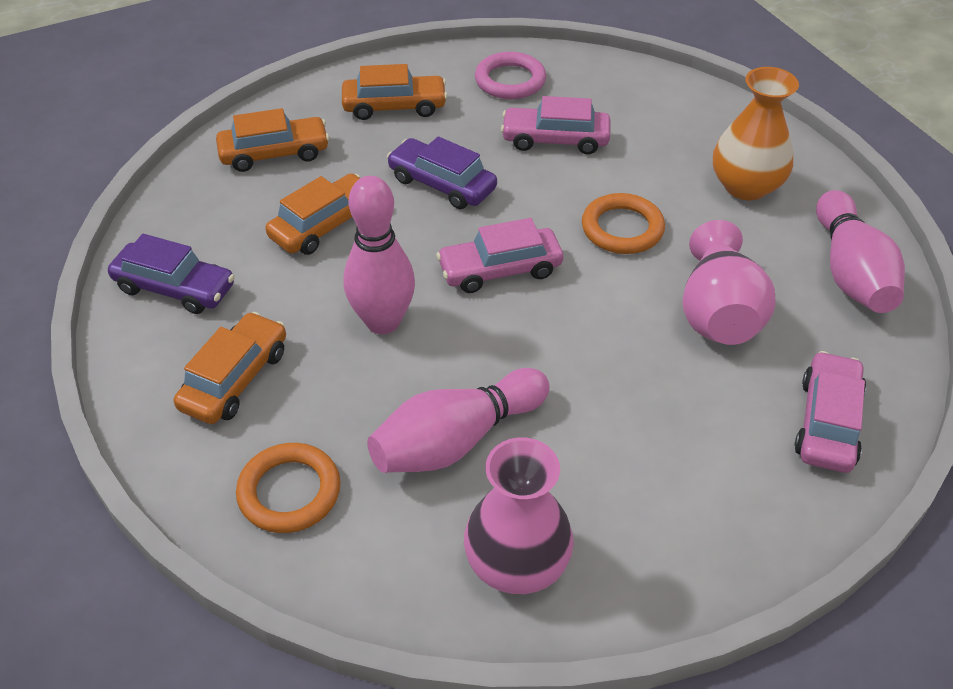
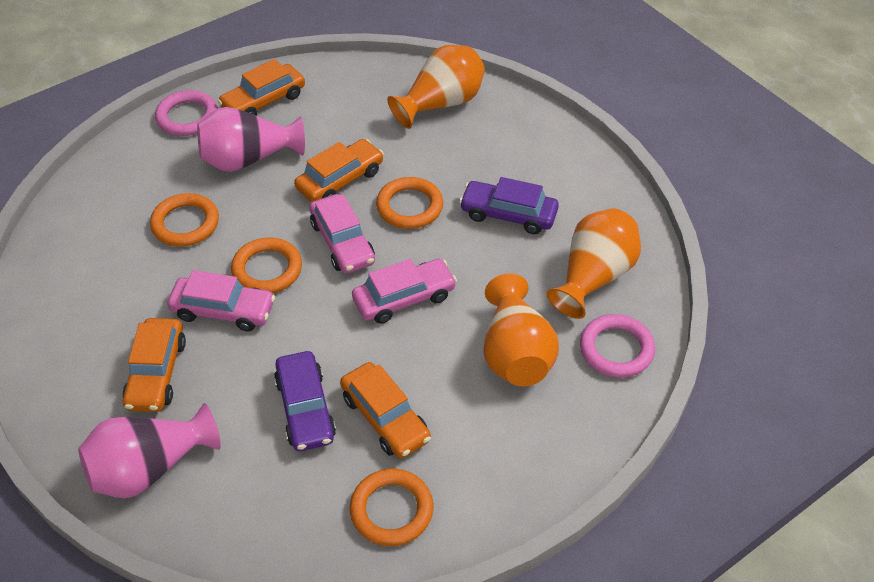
orange ring: [236,443,341,533] [582,193,665,254] = 2 -> [150,193,219,247] [231,237,302,294] [350,469,433,546] [376,177,443,229] = 4
orange vase: [713,67,799,200] = 1 -> [387,45,485,129] [484,273,559,386] [546,208,641,319] = 3
pink bowling pin: [343,176,415,334] [367,368,549,473] [816,190,905,313] = 3 -> none = 0
pink ring: [475,52,546,99] = 1 -> [155,90,218,136] [580,314,655,378] = 2

